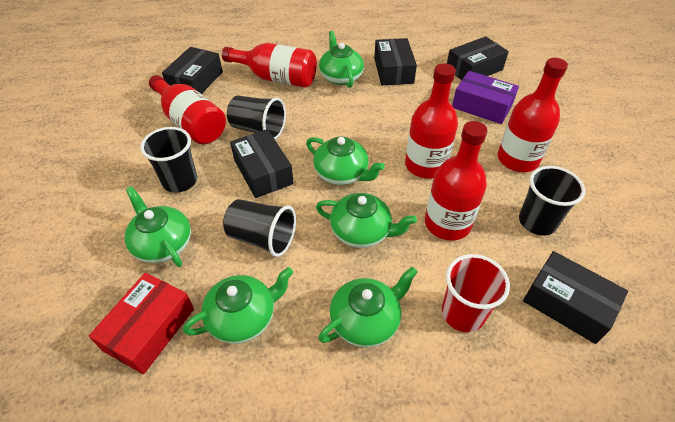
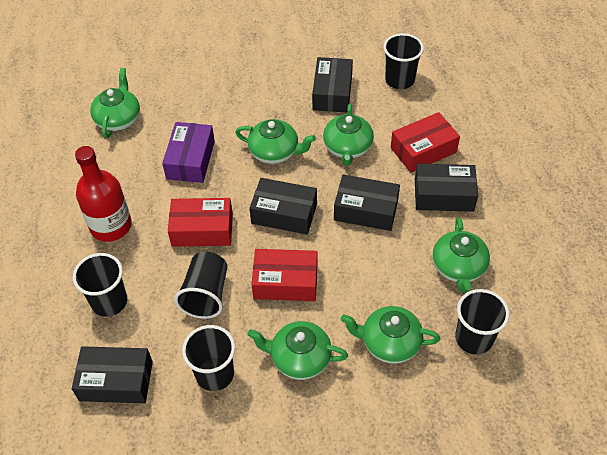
black cup: [140,127,197,193] [223,199,296,257] [227,95,286,139] [519,166,585,236] = 4 -> [73,253,127,317] [174,252,227,319] [182,325,235,391] [383,33,424,89] [455,289,509,355] = 5
red bottle: [149,75,226,144] [222,43,317,88] [405,63,458,179] [425,121,488,241] [498,58,568,172] = 5 -> [75,146,132,242] = 1
red box: [89,273,194,374] = 1 -> [168,198,233,247] [251,249,317,301] [391,112,460,173] = 3
red cup: [442,254,510,332] = 1 -> none = 0

